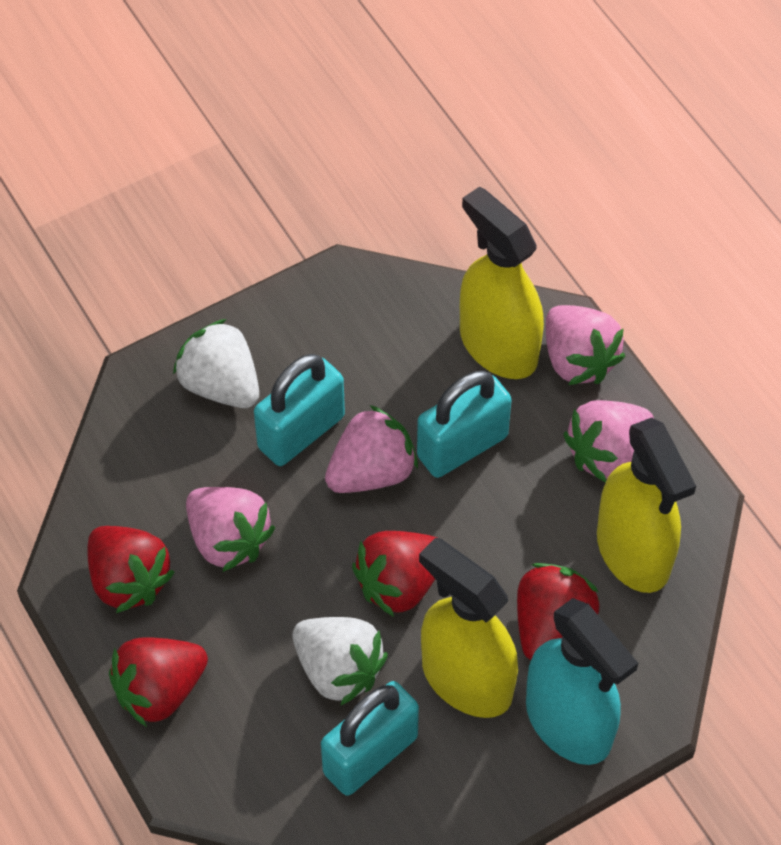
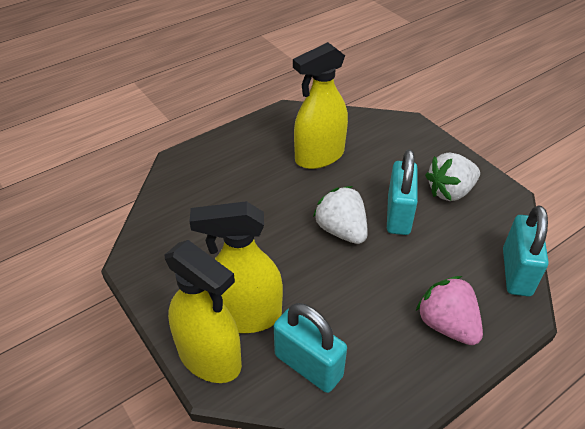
pink strawberry: [186,487,275,572] [325,405,418,493] [546,305,625,385] [563,400,654,483] = 4 -> [416,276,483,345] = 1
red strawberry: [87,526,175,613] [109,637,208,727] [352,531,437,617] [517,563,600,660] = 4 -> none = 0
turquoise spray bottle: [526,598,638,765] = 1 -> none = 0

